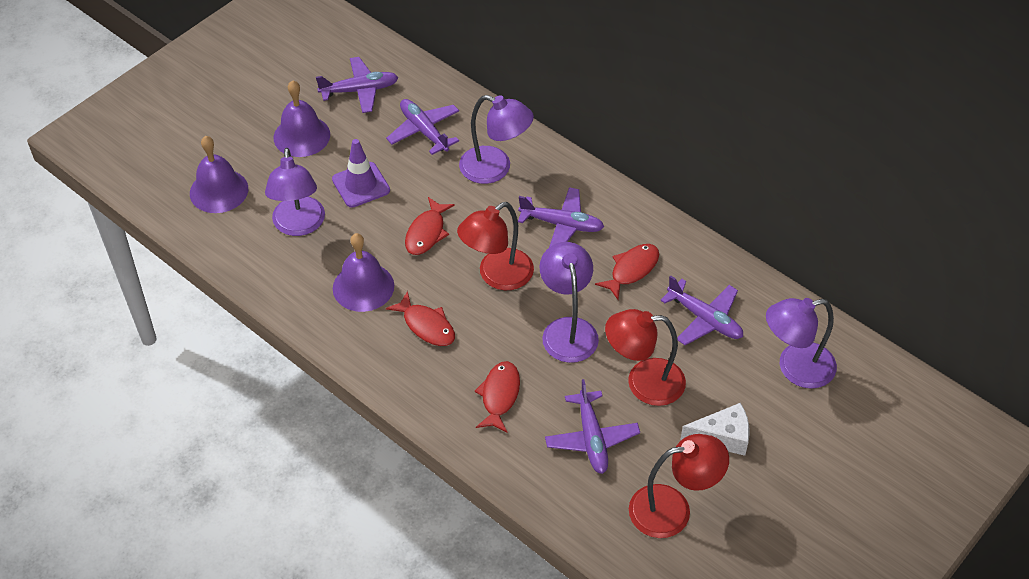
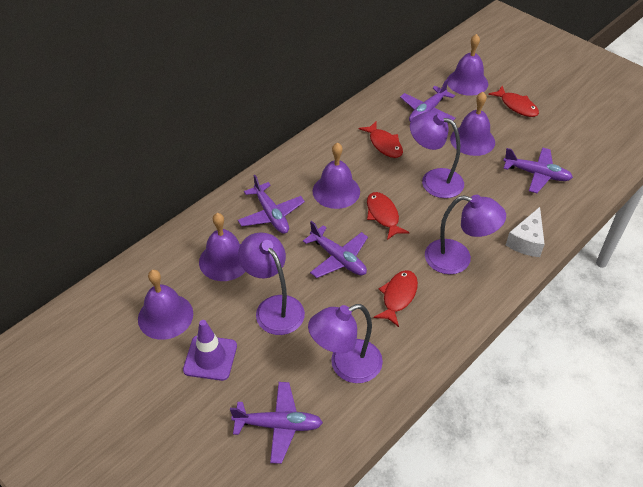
purple bell: [190,136,248,213] [274,80,330,157] [333,233,394,312] = 3 -> [138,270,193,340] [199,213,246,281] [313,142,360,209] [447,34,488,96] [450,92,495,156] = 5
red lamp: [457,202,534,290] [605,309,686,406] [629,434,729,538] = 3 -> none = 0

